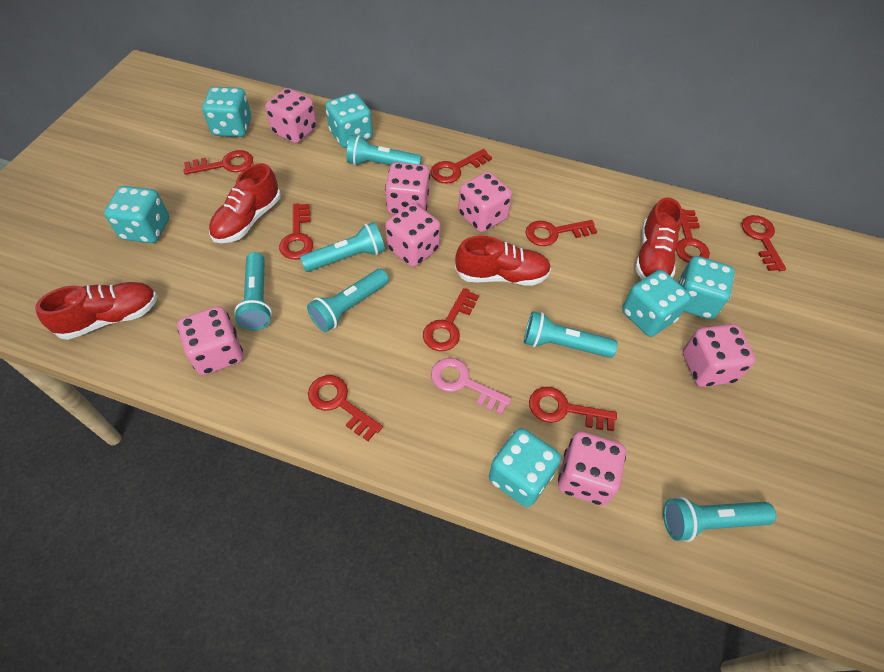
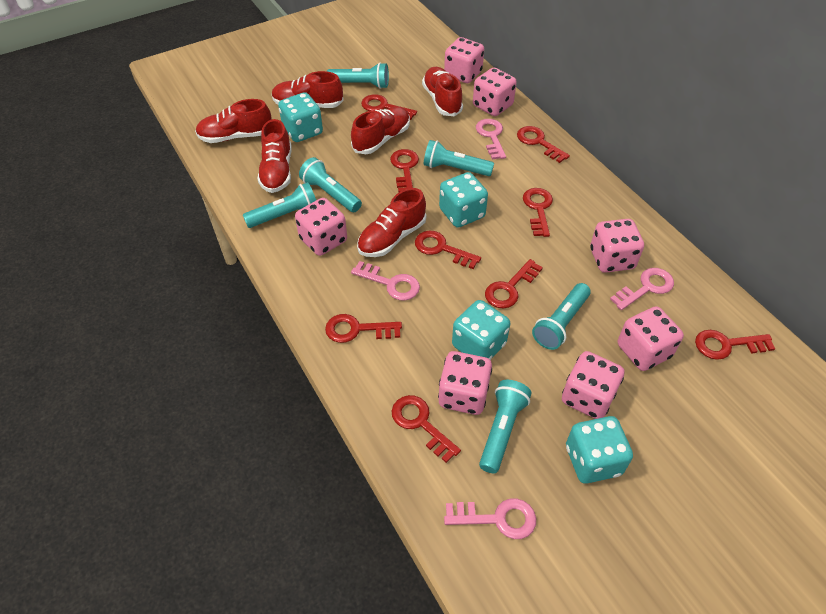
pink key: [431,358,512,415] = 1 -> [351,261,420,301] [444,498,536,539] [476,119,506,160] [610,268,674,310] = 4
red shoe: [35,282,158,340] [209,163,281,243] [455,236,551,286] [635,197,683,280] = 4 -> [195,99,272,143] [258,119,292,193] [271,71,344,108] [351,107,410,154] [357,188,426,257] [422,67,463,116] = 6
turquoise dice: [104,186,169,243] [202,87,251,137] [325,93,373,148] [489,428,561,507] [622,270,691,337] [678,256,735,320] = 6 -> [278,92,323,142] [439,172,488,227] [452,300,510,360] [566,416,633,484] = 4

